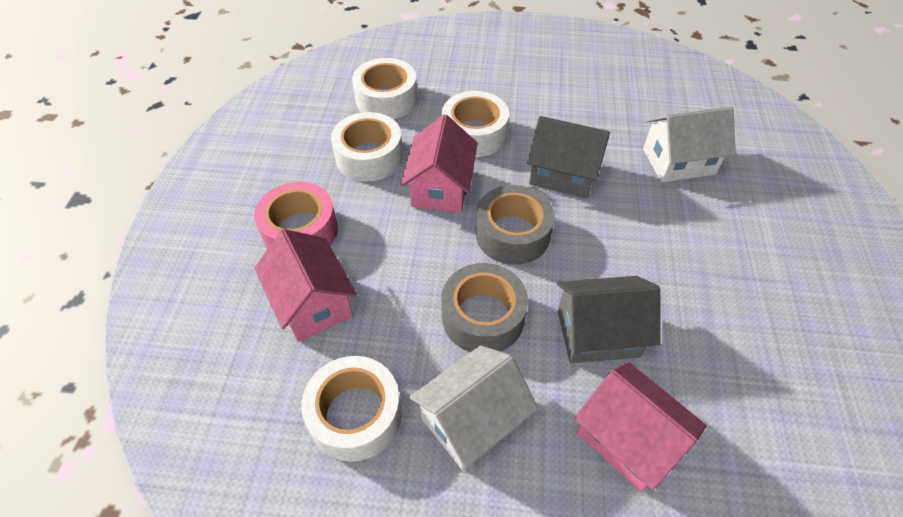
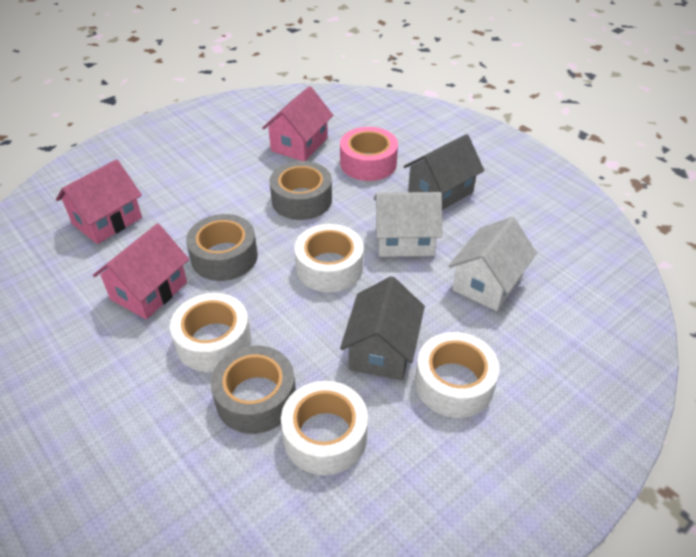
grey tape: [441,263,528,352] [475,185,555,265] = 2 -> [186,214,258,281] [211,346,296,434] [270,161,332,220] = 3

